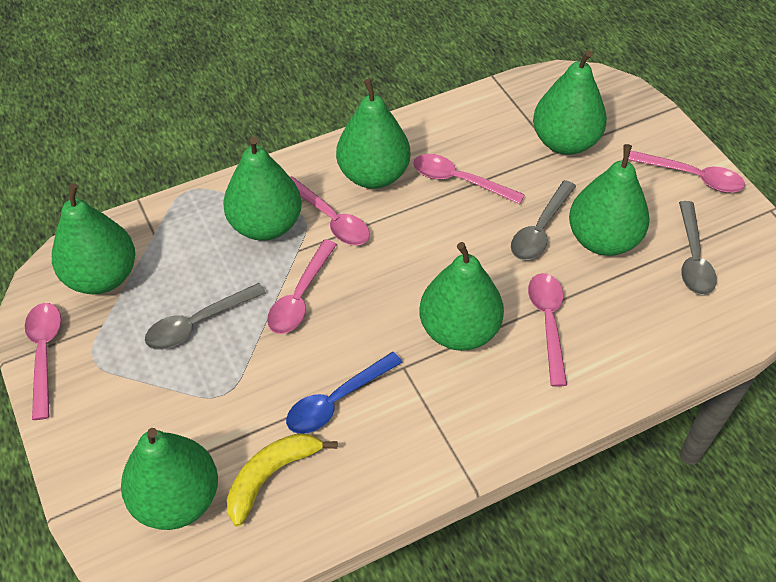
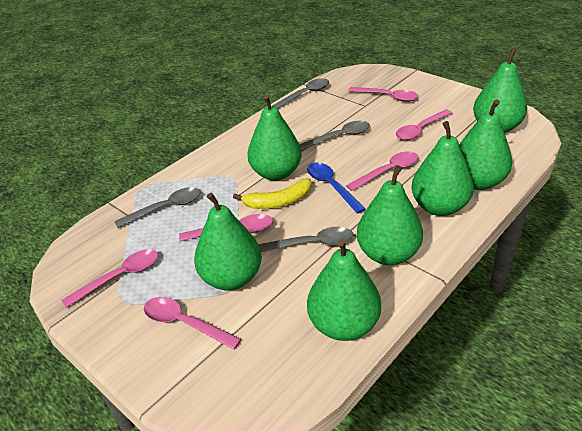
grey spoon: [145,283,266,350] [511,180,576,260] [679,201,717,295] = 3 -> [114,187,201,228] [258,227,353,252] [272,78,329,109] [299,121,370,151] = 4

